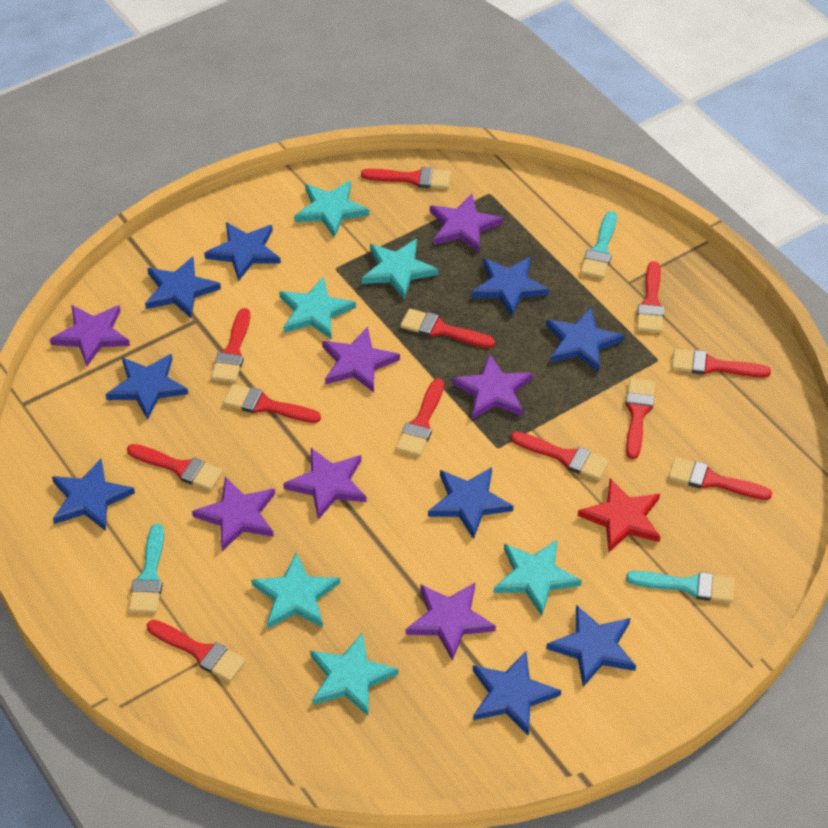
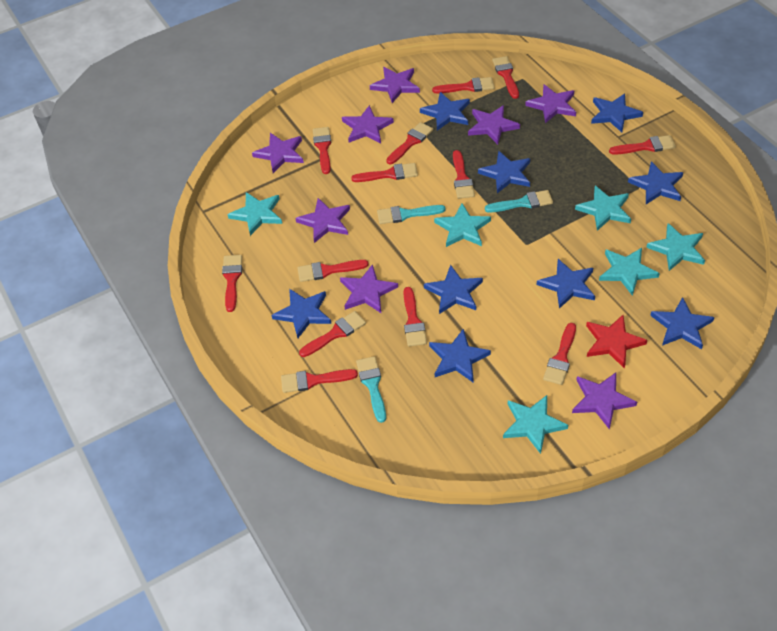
purple star: [50,305,130,366] [192,477,275,551] [283,448,367,520] [322,327,400,392] [406,583,496,661] [430,194,503,252] [452,354,533,420] = 7 -> [252,133,304,173] [295,198,350,243] [340,264,398,313] [342,105,394,143] [370,67,420,103] [468,105,520,145] [525,84,576,123] [572,373,637,430] = 8
red brush: [127,444,223,490] [147,620,246,682] [211,308,250,383] [223,384,321,423] [361,167,451,189] [396,379,444,456] [400,308,495,348] [511,432,609,480] [626,378,655,459] [637,261,664,333] [668,457,772,500] [672,349,771,378] = 12 -> [222,255,242,312] [281,369,358,393] [298,260,369,282] [299,311,366,357] [313,127,331,174] [351,163,418,182] [386,122,433,164] [403,287,427,346] [432,77,495,93] [453,150,475,199] [492,56,519,99] [543,323,576,385] [609,135,676,155] = 13

